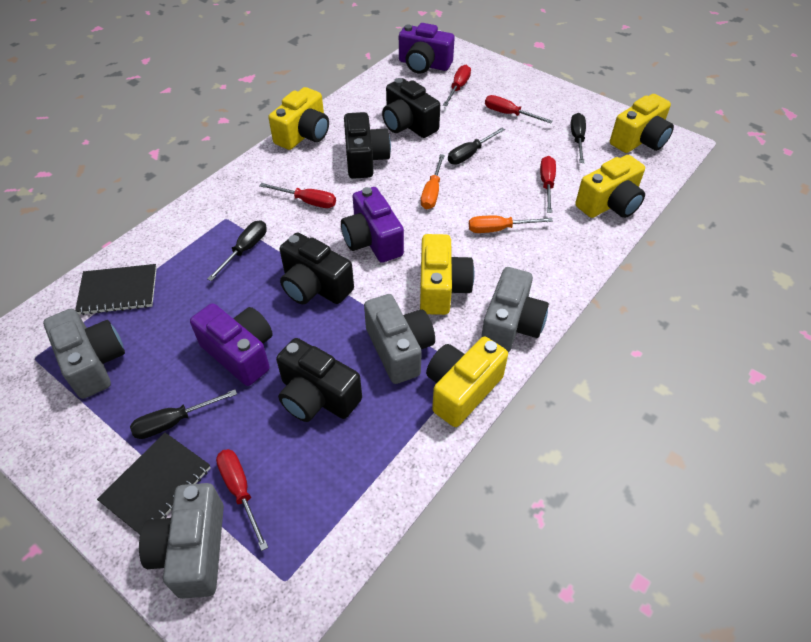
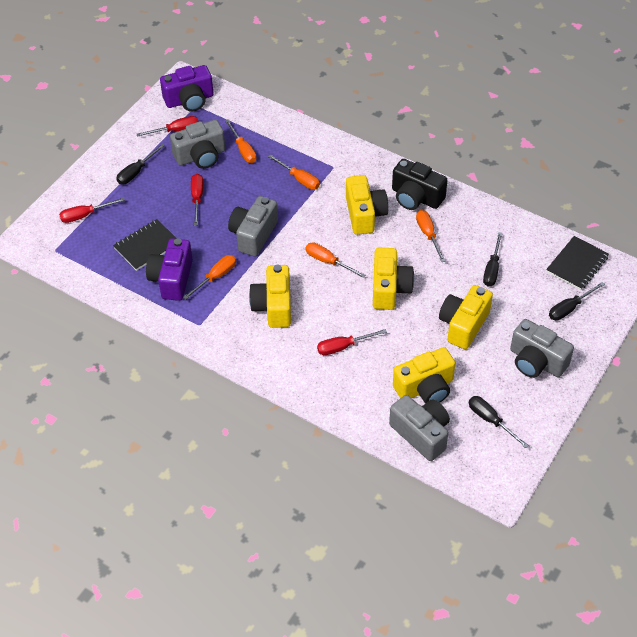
black camera: [276,338,362,422] [279,233,354,304] [344,112,391,179] [382,78,440,138] = 4 -> [392,159,447,210] = 1
orange screwdriver: [421,154,445,209] [469,216,553,233] = 2 -> [183,255,236,300] [225,120,256,163] [268,154,320,190] [306,242,365,278] [416,210,445,262] = 5
purple camera: [190,303,273,386] [341,187,404,263] [399,23,455,74] = 3 -> [146,238,193,301] [160,65,214,112] = 2
red screwdriver: [216,449,268,551] [259,183,336,208] [443,65,471,106] [485,95,553,124] [540,156,556,213] = 5 -> [59,198,125,223] [137,116,199,137] [191,174,203,226] [317,329,387,355] = 4

